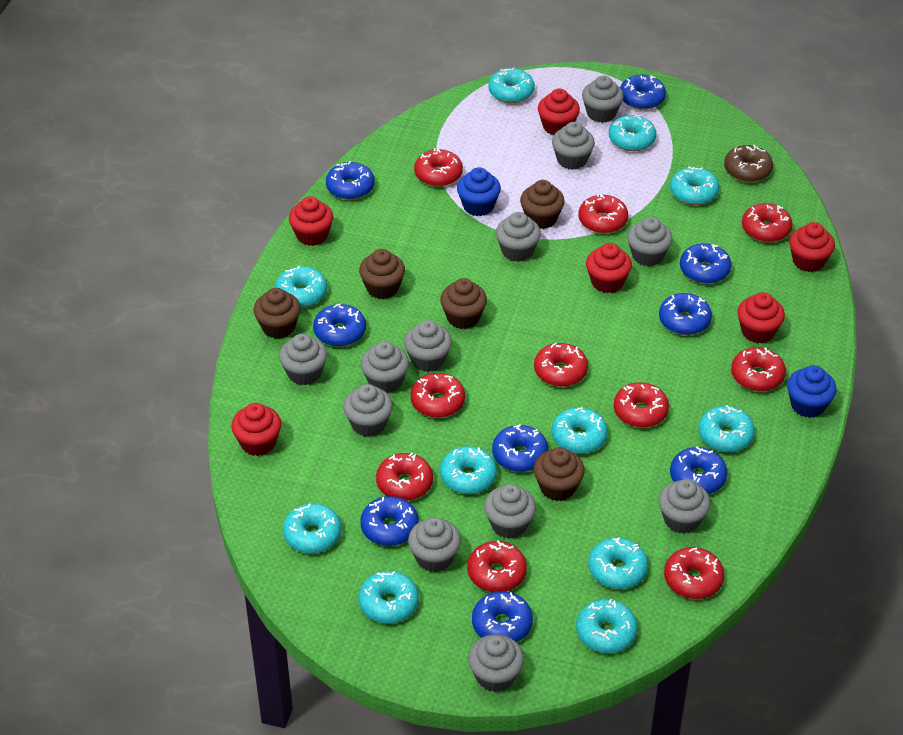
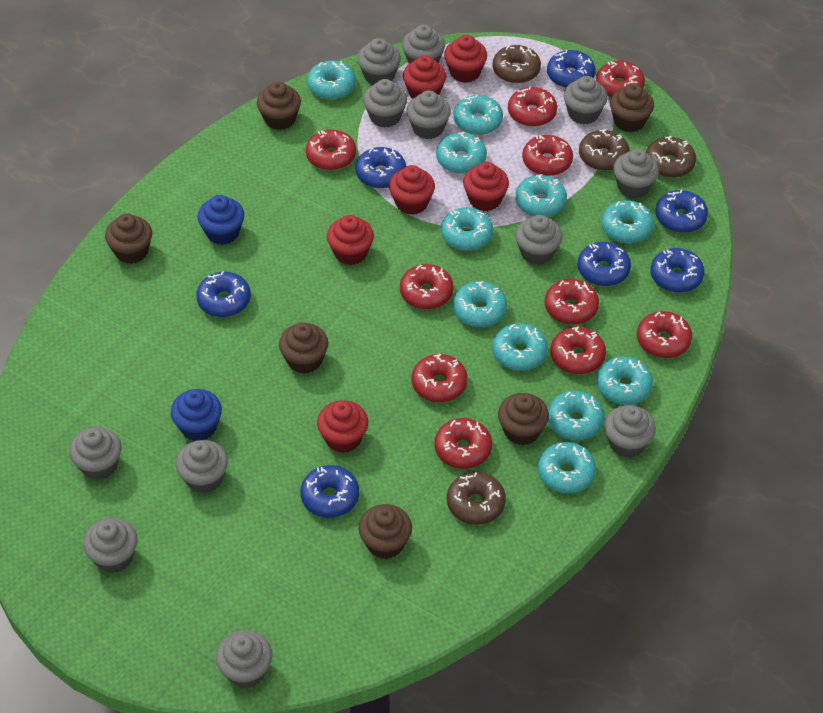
blue donut: [313,304,366,347] [326,161,375,200] [360,496,419,546] [472,591,533,642] [492,424,548,472] [620,75,666,110] [659,293,712,335] [670,446,727,494] [680,243,732,284] = 9 -> [196,271,251,317] [300,465,359,518] [355,147,406,188] [547,50,596,88] [578,242,631,286] [651,248,705,293] [656,190,708,233] = 7
brown cupcake: [253,288,301,339] [359,249,405,299] [440,278,487,329] [520,180,565,229] [534,447,585,501] = 5 -> [105,214,152,264] [257,81,301,130] [279,322,328,374] [359,504,412,559] [498,393,549,445] [610,84,654,132] = 6
brown donut: [724,145,773,182] = 1 -> [447,472,506,525] [493,45,541,83] [579,129,630,171] [646,136,696,178] = 4

